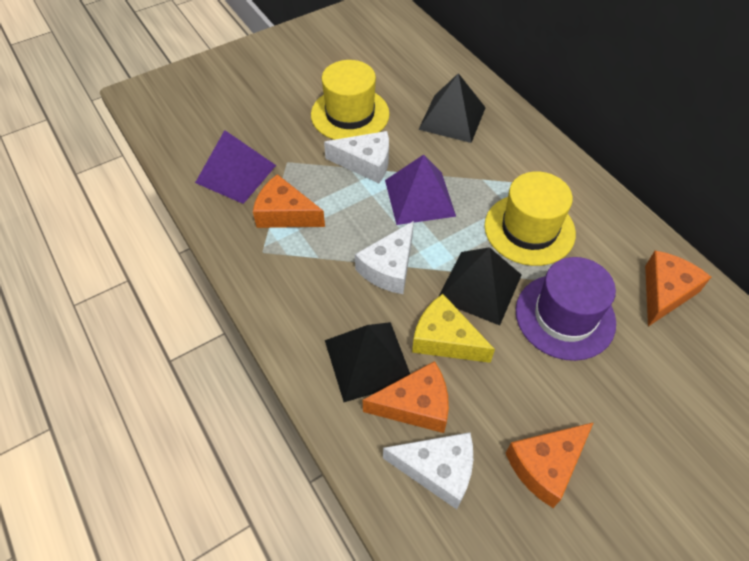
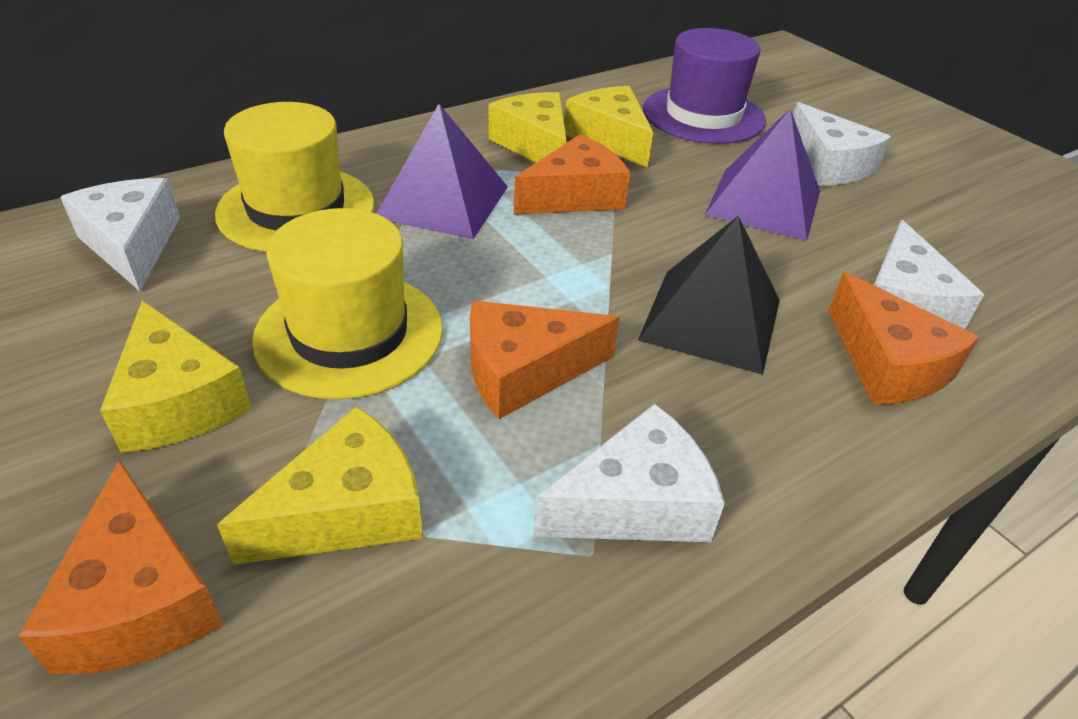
black pyramid: [325,322,410,402] [418,73,486,143] [439,247,522,325] = 3 -> [638,216,780,375] = 1
white cheese: [324,131,389,183] [355,221,414,294] [383,432,473,509] = 3 -> [60,178,180,291] [533,404,725,542] [793,102,891,186] [874,220,984,329] = 4
yellow cheese: [412,294,495,363] = 1 -> [100,300,252,453] [217,406,423,565] [488,92,567,162] [565,86,653,168] = 4

